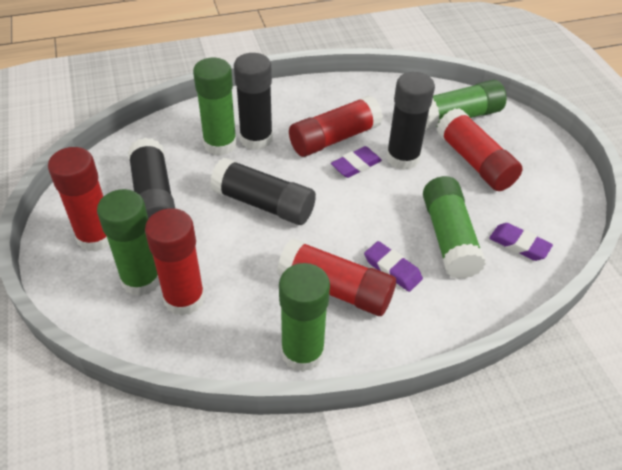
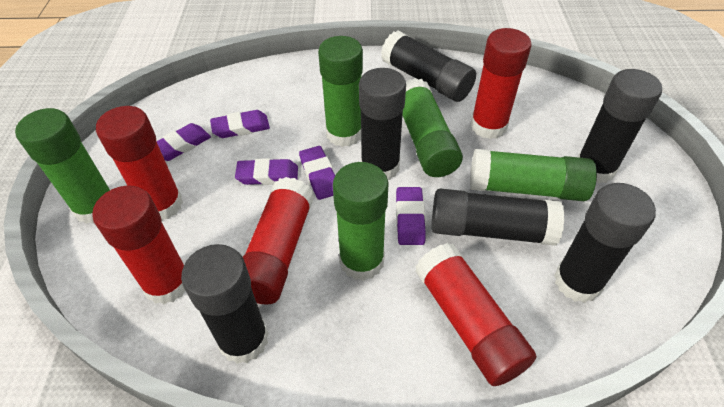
black glue stick: [128,138,175,219] [210,158,316,225] [234,53,273,150] [386,72,435,170] = 4 -> [181,244,269,364] [359,68,406,180] [381,31,476,102] [431,189,565,246] [554,183,656,303] [578,69,662,184] = 6
purple eraser: [331,146,382,178] [364,241,423,292] [489,223,553,261] = 3 -> [156,123,211,161] [210,110,270,138] [235,158,298,185] [299,146,335,200] [396,187,426,245] = 5

